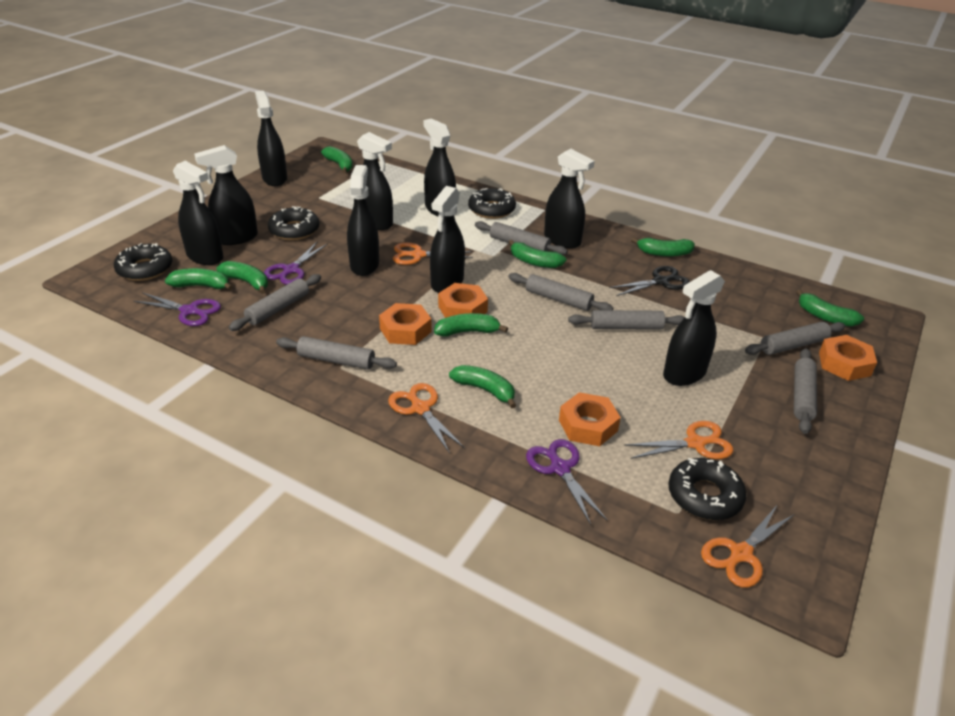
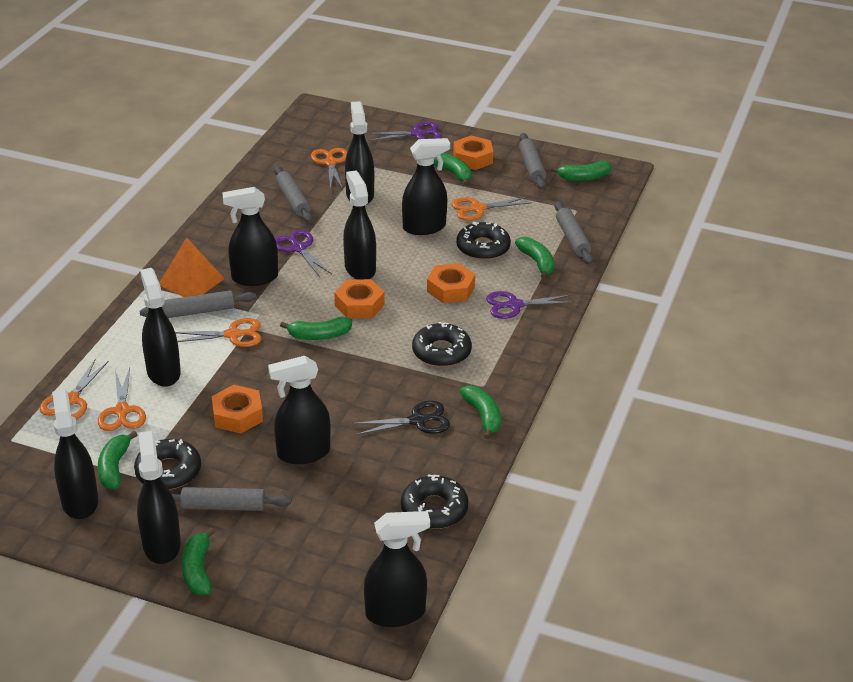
green banana: [165,268,233,290] [217,261,268,294] [321,146,353,173] [434,313,508,337] [449,365,517,409] [509,240,566,268] [631,237,695,257] [796,289,864,326] = 8 -> [98,431,137,489] [182,527,215,595] [280,317,352,340] [433,153,471,185] [460,385,501,439] [515,237,554,279] [551,161,611,181] = 7
grey rolling pin: [229,274,321,331] [276,336,397,369] [475,221,568,255] [508,273,613,311] [568,310,685,330] [745,322,845,355] [794,348,817,434] = 7 -> [139,290,256,318] [171,487,291,511] [274,166,312,223] [519,133,546,189] [554,201,593,264] = 5
orange pyramid: none = 0 -> [159,237,224,297] = 1
orange scissors: [388,383,465,453] [393,242,473,265] [624,421,734,459] [701,504,795,588] = 4 -> [40,359,109,420] [98,368,146,431] [175,318,261,347] [311,148,347,190] [452,197,532,221] = 5

